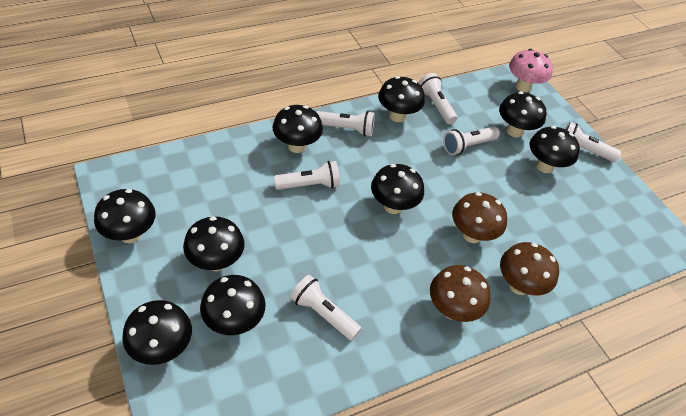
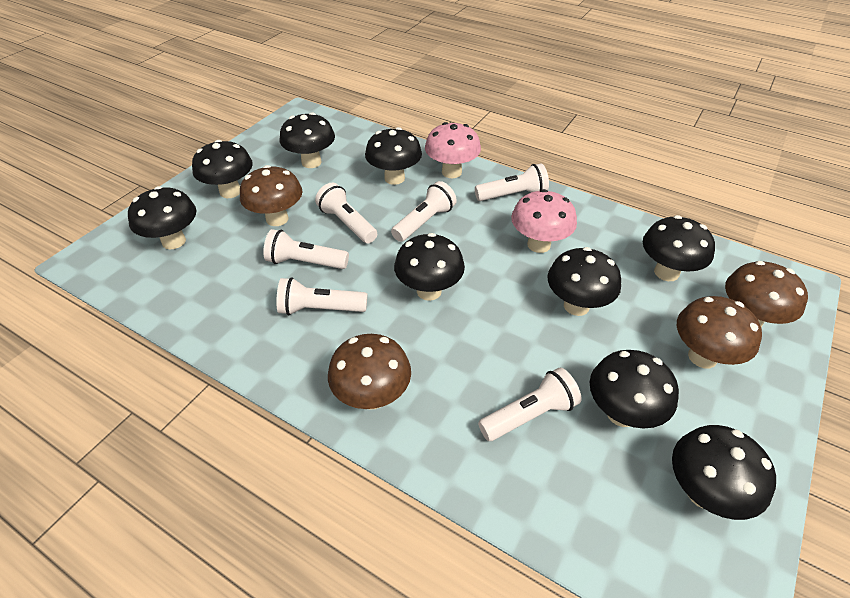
brown mushroom: [430,265,491,322] [452,192,507,243] [500,242,559,296] = 3 -> [240,165,302,226] [328,334,411,409] [677,296,762,368] [725,261,808,327] = 4
pink mushroom: [509,49,553,92] = 1 -> [425,122,481,178] [511,189,577,253] = 2

